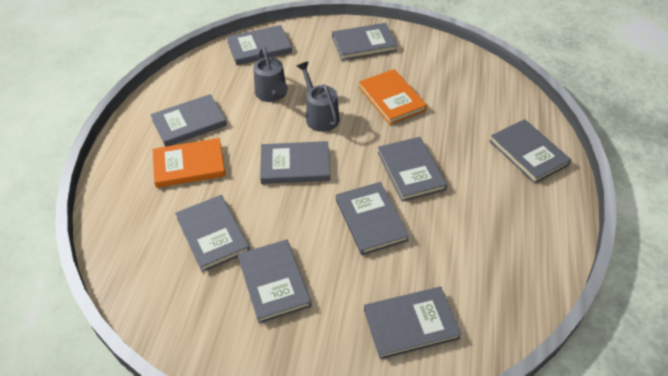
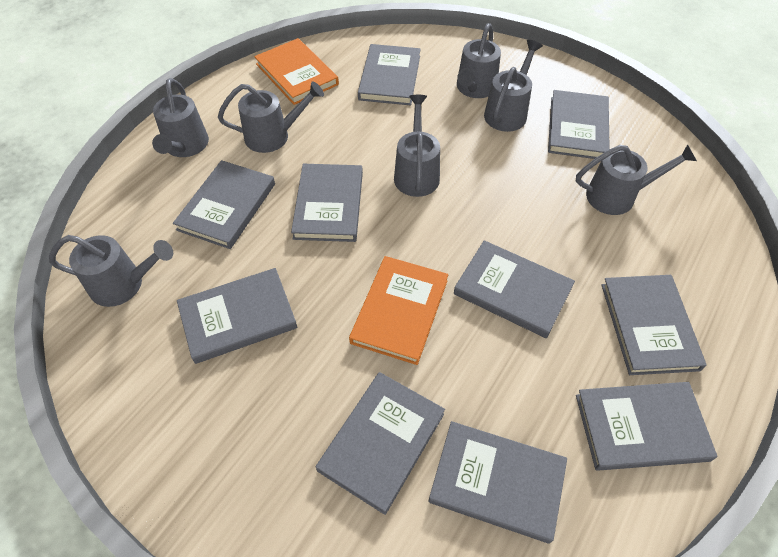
grey watering can: [253,47,288,102] [297,62,340,132] = 2 -> [49,235,173,307] [152,78,209,157] [218,81,324,153] [394,95,440,197] [457,23,501,98] [484,40,543,132] [576,144,697,215] = 7

